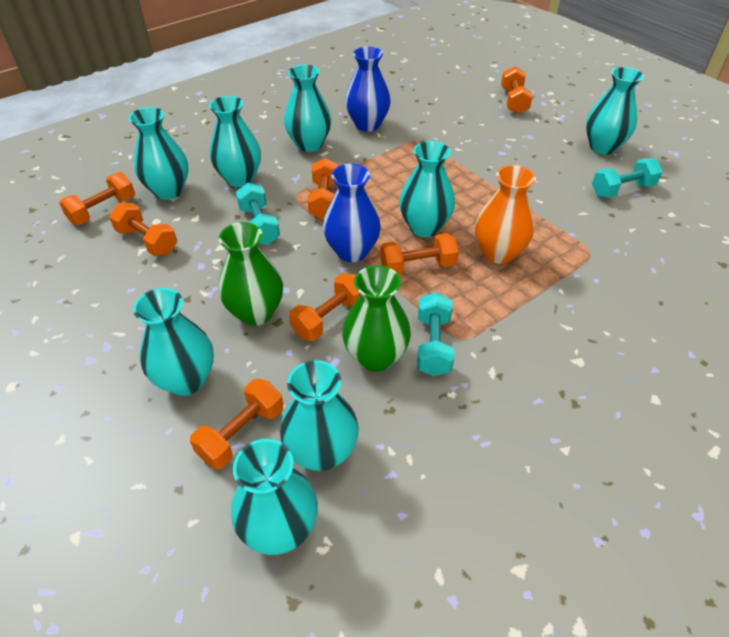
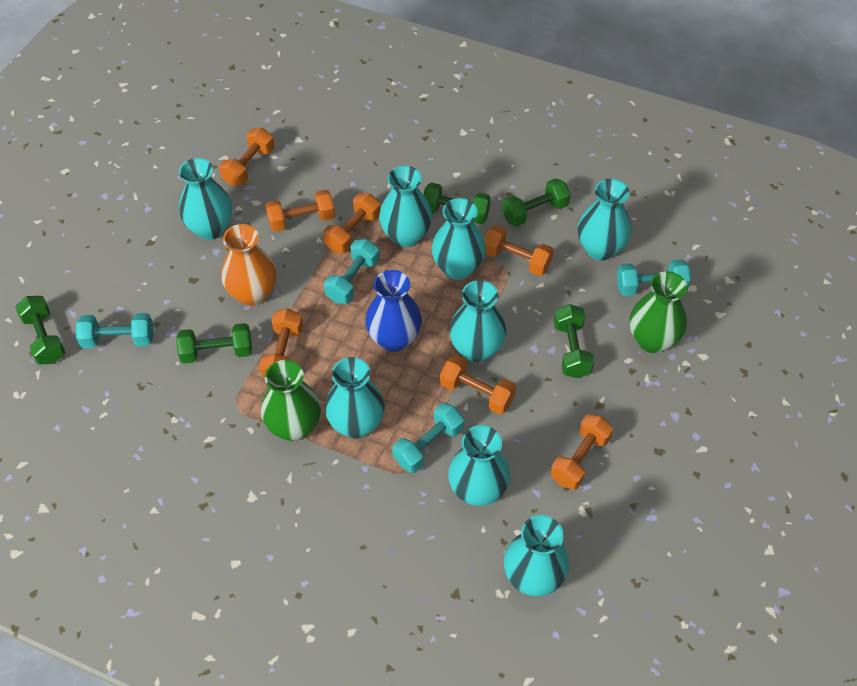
blue vase: [323,164,381,262] [345,47,391,132] = 2 -> [365,270,422,352] = 1
green dumbbell: none = 0 -> [15,296,65,364] [176,323,252,364] [423,183,491,224] [502,178,571,227] [554,304,594,378] = 5
turquoise dumbbell: [236,183,280,245] [417,292,454,376] [592,158,663,198] = 3 -> [76,313,153,348] [324,239,380,304] [392,403,464,473] [617,260,691,296] = 4

